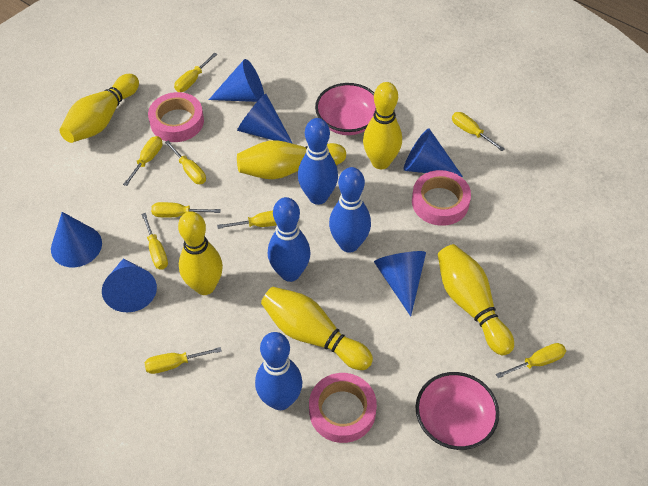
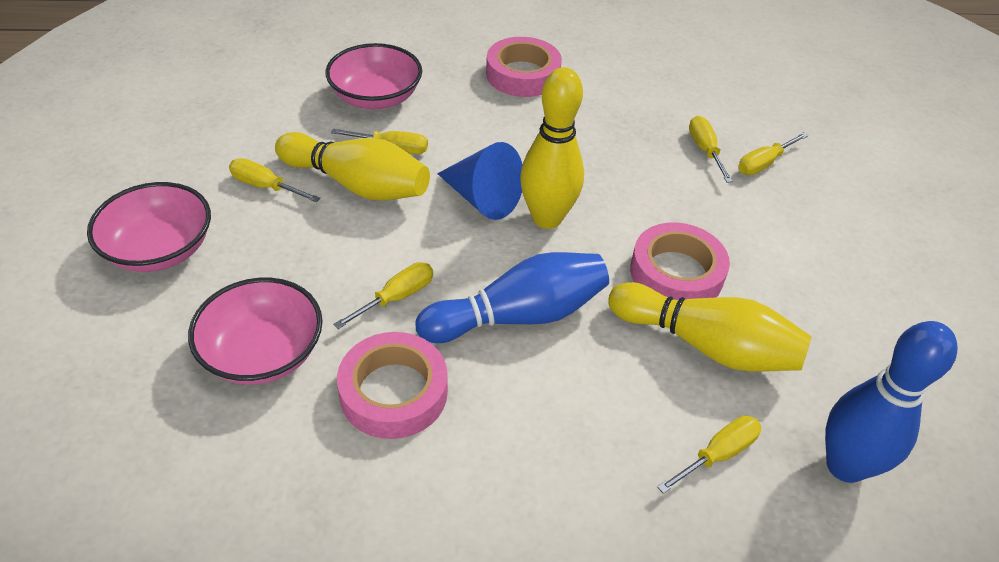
blue bowling pin: [255,332,302,410] [268,197,311,282] [298,118,338,205] [329,167,371,253] = 4 -> [415,252,609,343] [825,321,958,483] = 2
blue cone: [51,212,102,267] [102,258,157,312] [209,59,264,102] [237,94,293,144] [374,251,426,316] [404,128,463,177] = 6 -> [437,142,523,220] = 1
pink bowl: [315,83,376,135] [416,372,499,450] = 2 -> [87,182,211,272] [188,278,323,385] [325,43,422,109] = 3
yellow bowling pin: [59,74,139,143] [178,211,223,295] [237,140,346,179] [261,287,373,370] [363,82,402,169] [438,244,514,356] = 6 -> [275,132,430,200] [520,67,584,229] [608,282,812,372] = 3
yellow screwdriver: [123,136,162,186] [141,213,168,270] [145,347,222,374] [151,202,221,218] [165,141,206,184] [174,53,217,92] [217,211,277,229] [452,112,505,151] [496,343,566,378] = 9 -> [229,158,320,202] [331,129,428,154] [333,262,433,329] [657,416,761,494] [689,116,733,183] [738,132,808,175] = 6

